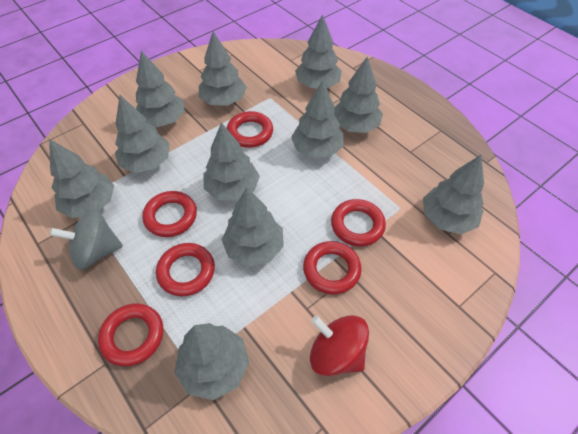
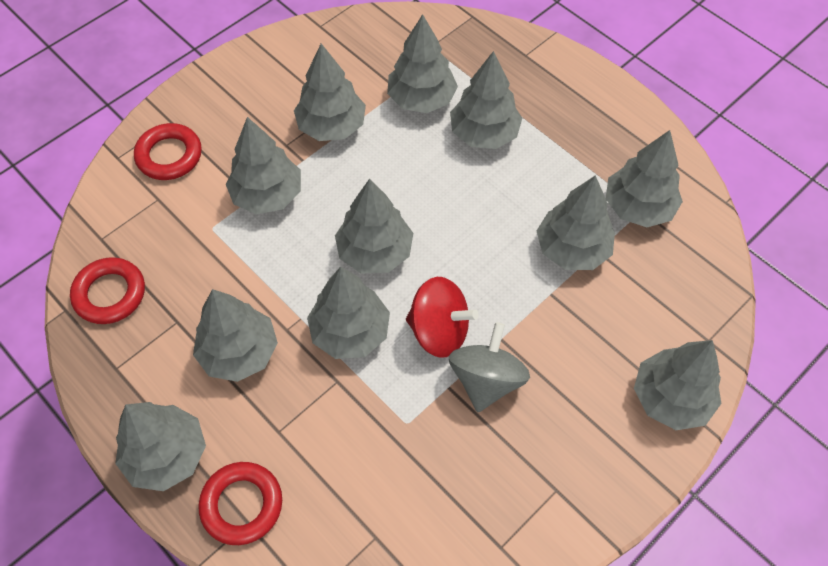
red ring: [98,304,163,366] [142,191,197,237] [156,243,215,296] [227,111,273,148] [303,241,362,294] [331,199,386,246] = 6 -> [70,257,145,324] [134,123,202,180] [198,462,282,545] = 3

